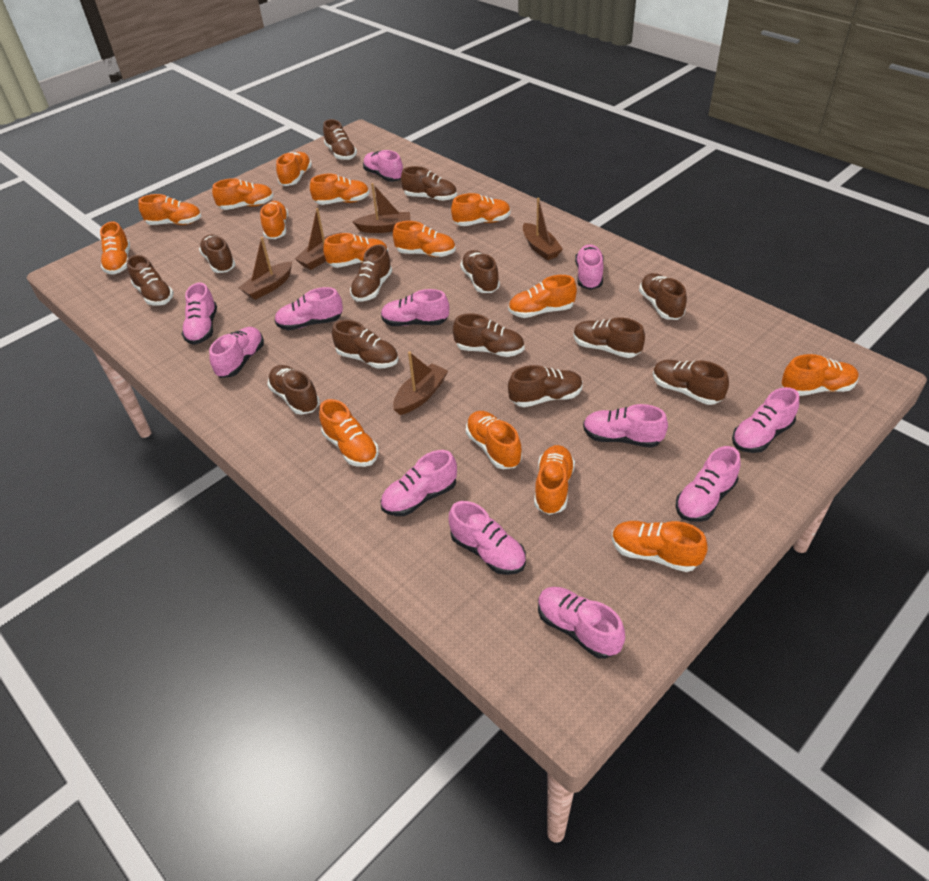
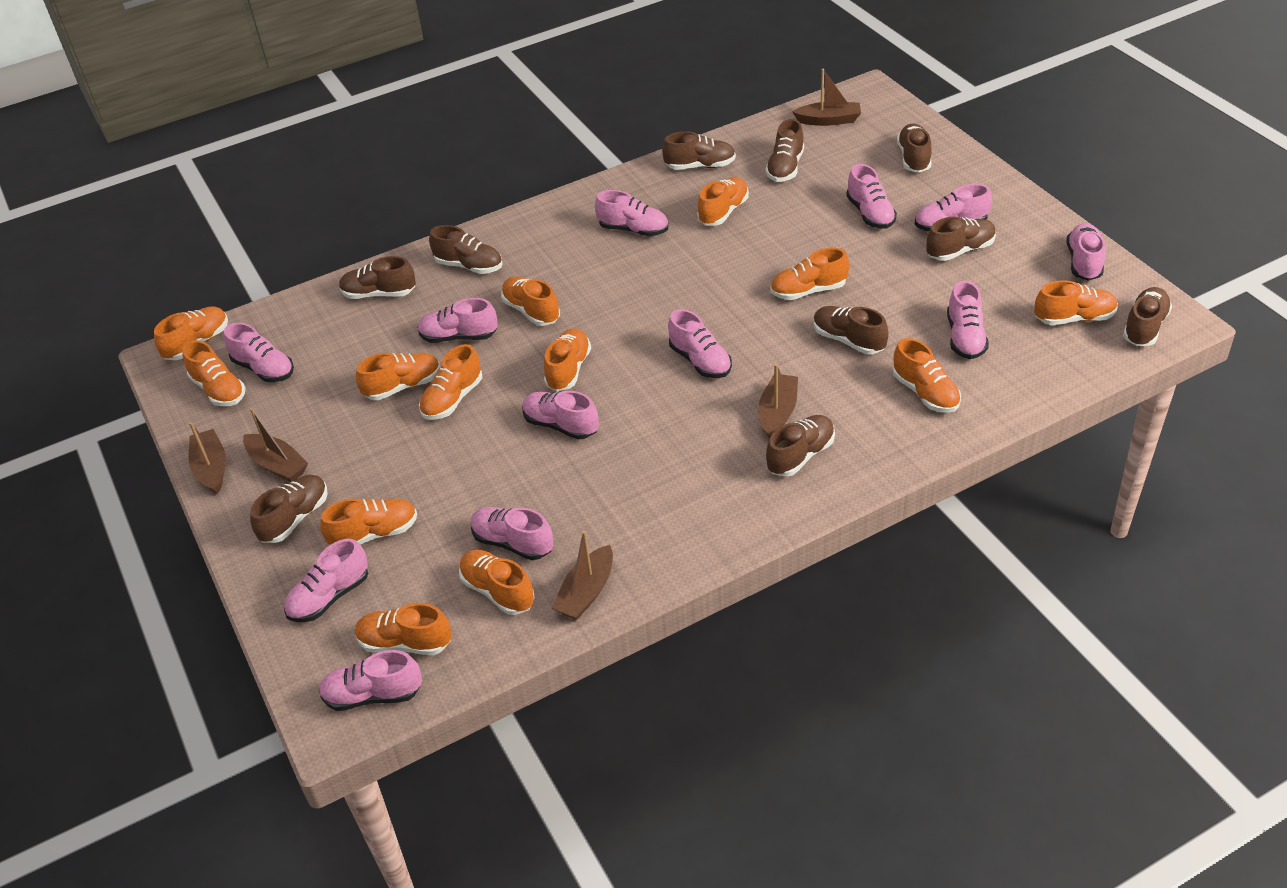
brown shoe: [127,255,174,306] [199,234,236,273] [267,365,320,415] [323,119,357,160] [332,320,398,369] [350,244,392,302] [401,166,457,201] [453,313,524,357] [460,250,500,293] [508,365,583,407] [573,317,645,358] [639,273,687,320] [653,360,729,405] = 13 -> [250,475,328,543] [339,256,416,299] [429,225,503,274] [662,131,736,170] [765,119,804,182] [766,415,835,477] [814,306,888,355] [897,123,932,173] [927,217,996,261] [1123,287,1172,346] = 10
orange shoe: [100,221,130,275] [139,194,202,225] [212,178,274,210] [260,201,288,239] [276,152,312,186] [310,174,370,205] [319,399,379,467] [323,233,388,268] [393,221,456,257] [451,193,511,226] [466,411,522,469] [508,275,577,318] [534,445,575,515] [612,521,708,572] [782,354,859,396] = 15 -> [154,306,228,360] [182,340,246,406] [320,498,417,545] [355,603,452,655] [356,353,440,400] [419,344,482,420] [459,550,535,615] [501,276,560,326] [544,328,591,391] [697,177,749,226] [770,248,849,300] [893,338,961,413] [1034,280,1118,325] = 13

